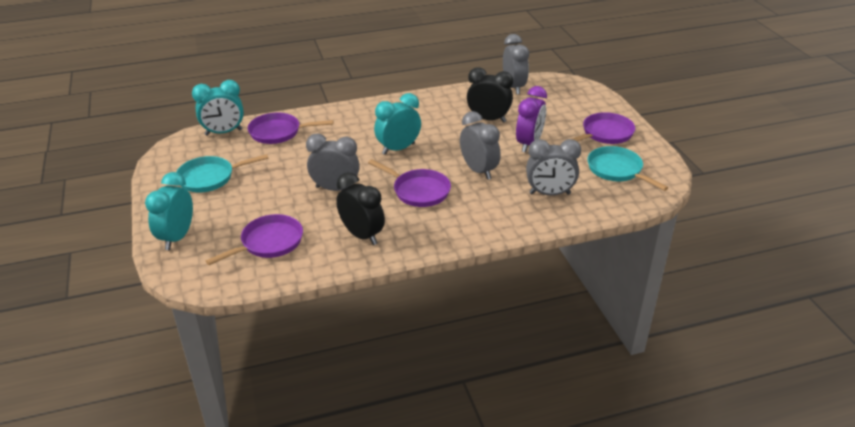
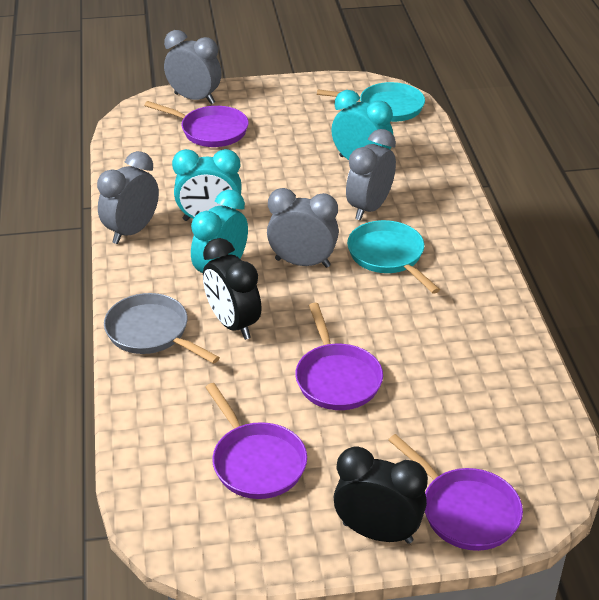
grey pan: none = 0 -> [104,293,220,364] = 1
purple clock: [516,86,547,152] = 1 -> none = 0

